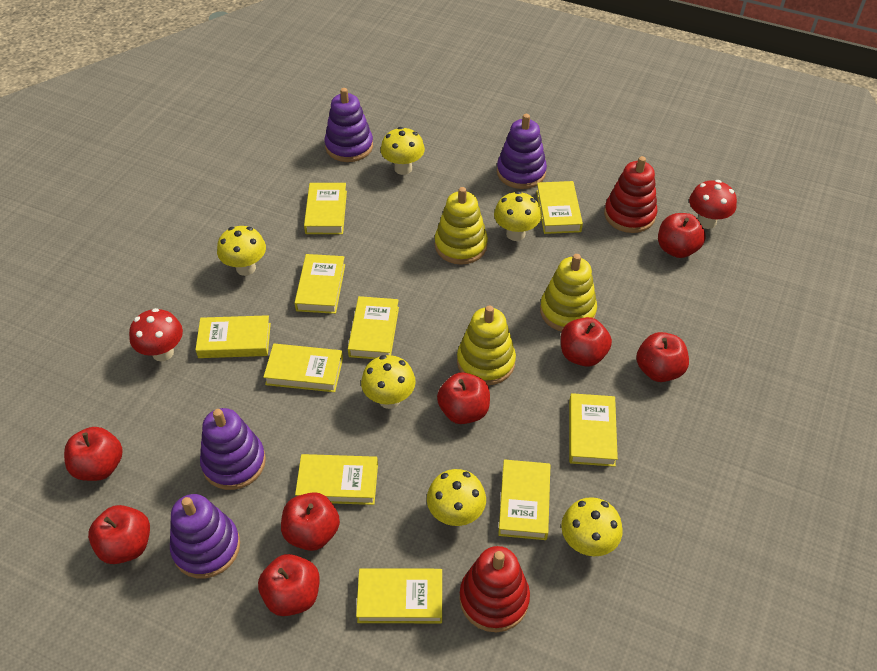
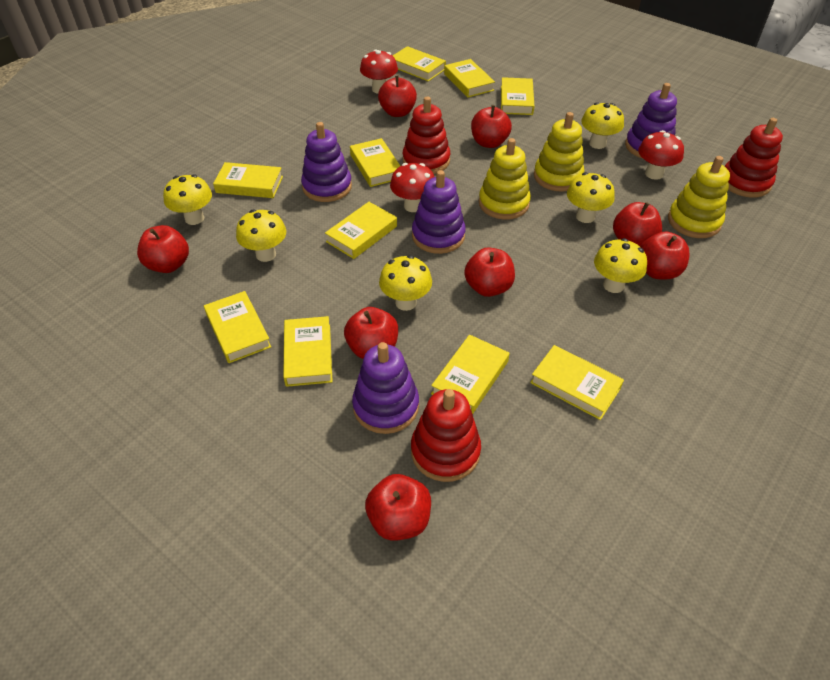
red mushroom: [129,308,183,362] [689,180,737,229] = 2 -> [360,50,398,93] [390,163,434,212] [638,130,684,180] = 3
red stacking toy: [459,546,530,632] [604,156,657,233] = 2 -> [403,97,450,174] [411,389,481,482] [725,118,783,198] = 3

